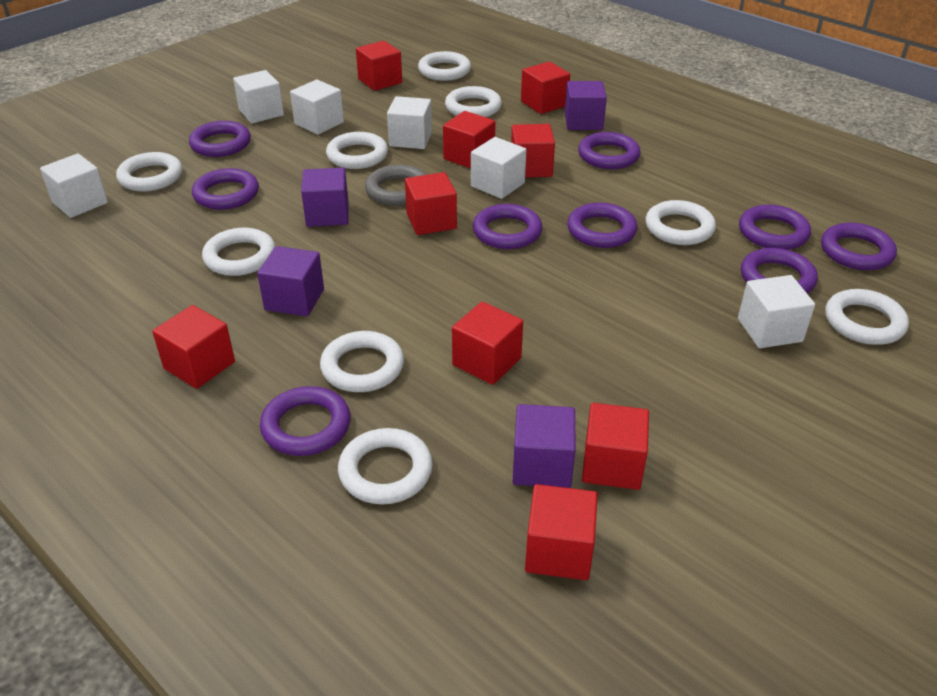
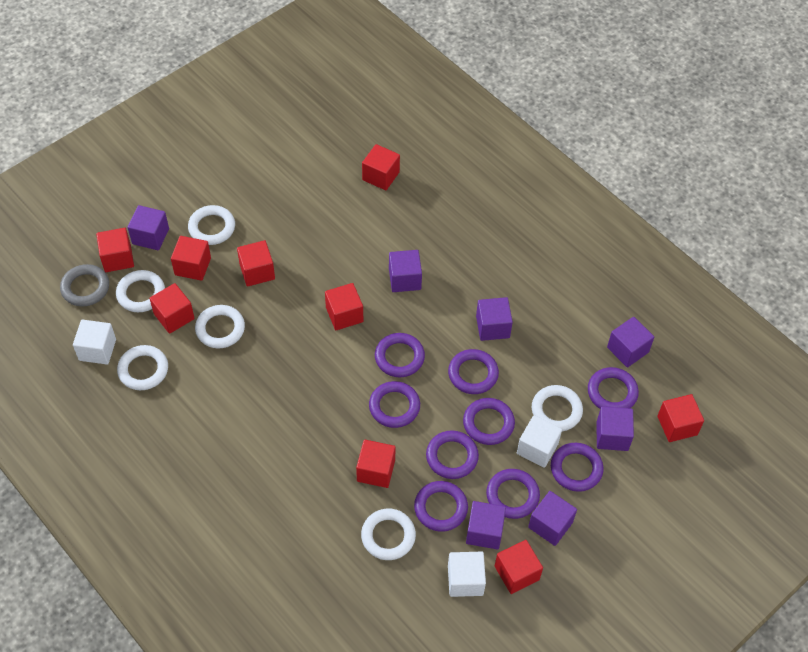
purple cube: [257,246,324,317] [301,168,349,227] [513,404,576,488] [565,81,607,130] = 4 -> [127,205,169,250] [389,250,422,292] [466,501,506,550] [476,297,513,341] [528,491,577,546] [597,406,634,451] [607,317,654,368] = 7
white cube: [40,154,108,218] [233,70,284,124] [290,80,344,135] [387,96,432,149] [471,137,526,199] [738,275,815,348] = 6 -> [73,319,116,365] [448,552,486,597] [517,415,562,468] = 3
white ring: [116,152,182,192] [202,228,275,276] [320,331,404,392] [326,132,388,169] [338,428,433,504] [418,51,471,81] [445,86,502,117] [646,200,716,245] [825,289,909,345] = 9 -> [116,270,165,312] [117,345,168,390] [188,205,235,245] [195,305,245,348] [361,509,416,560] [532,385,583,431] = 6

